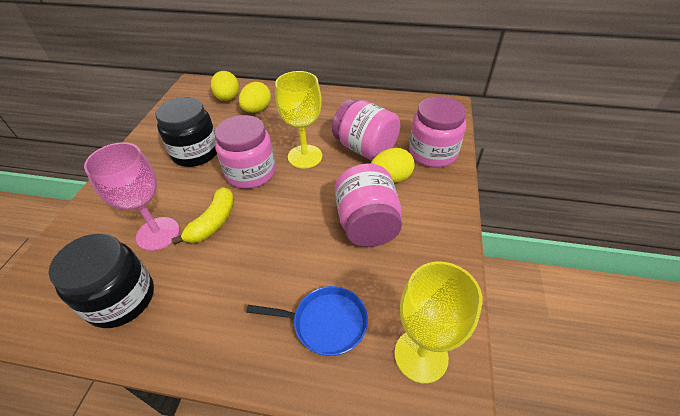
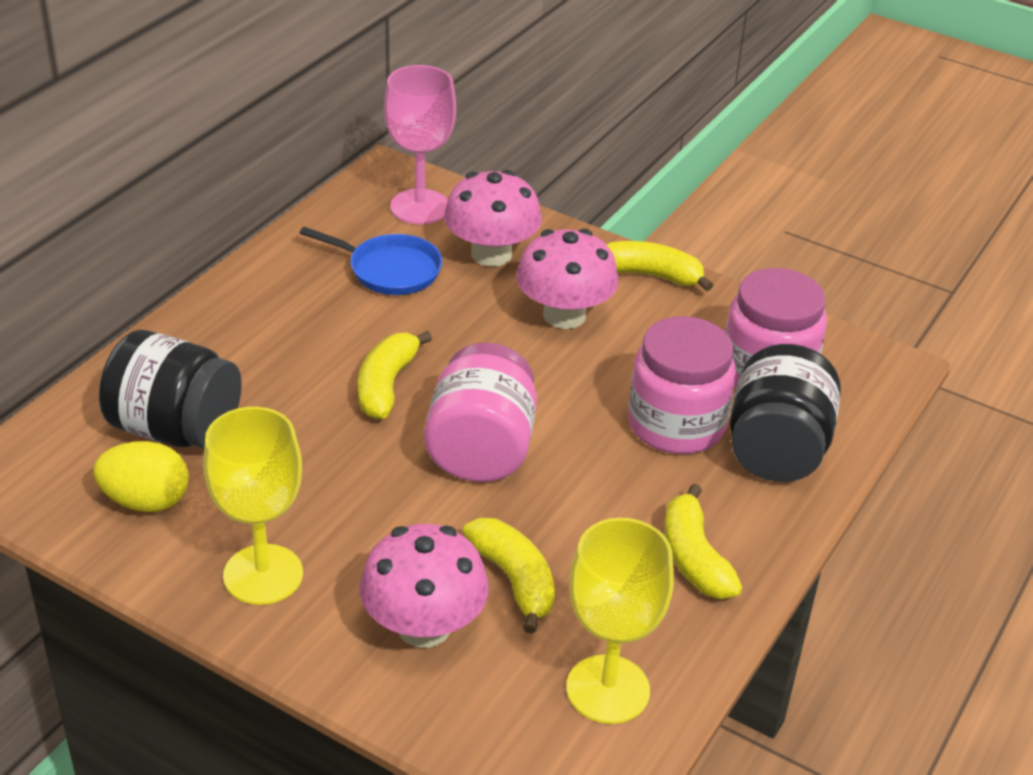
pink jar: [215,115,276,189] [332,99,400,160] [335,163,402,247] [409,96,466,168] = 4 -> [424,342,537,482] [628,316,736,454] [725,268,827,388] = 3
pink mushroom: none = 0 -> [360,524,489,648] [444,170,542,267] [516,229,618,329] = 3
yellow banana: [171,187,234,245] = 1 -> [358,331,432,419] [463,518,555,634] [606,241,713,291] [665,484,742,599] = 4
yellow egg: [211,71,239,101] [239,82,271,113] [370,148,414,183] = 3 -> [93,441,189,512] = 1

